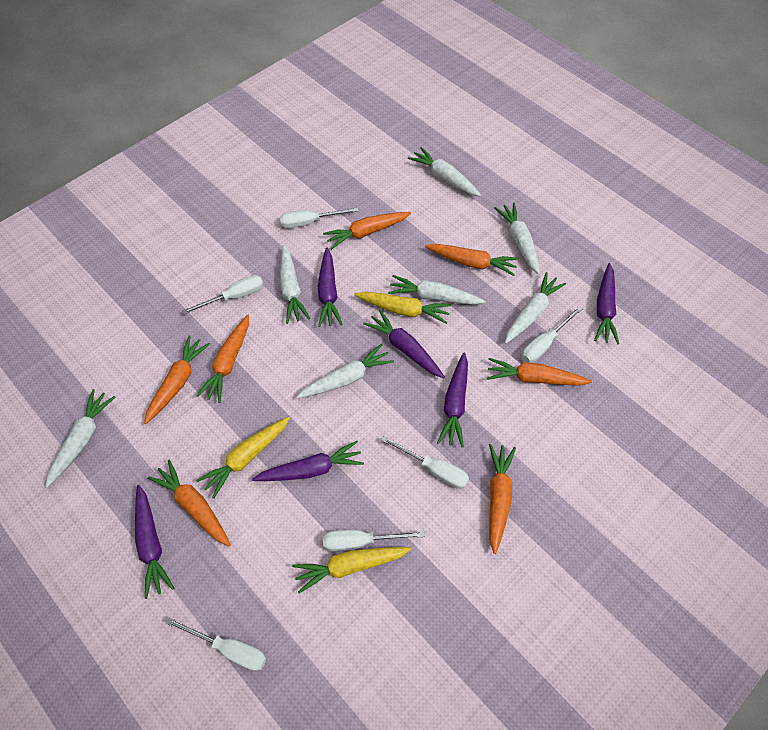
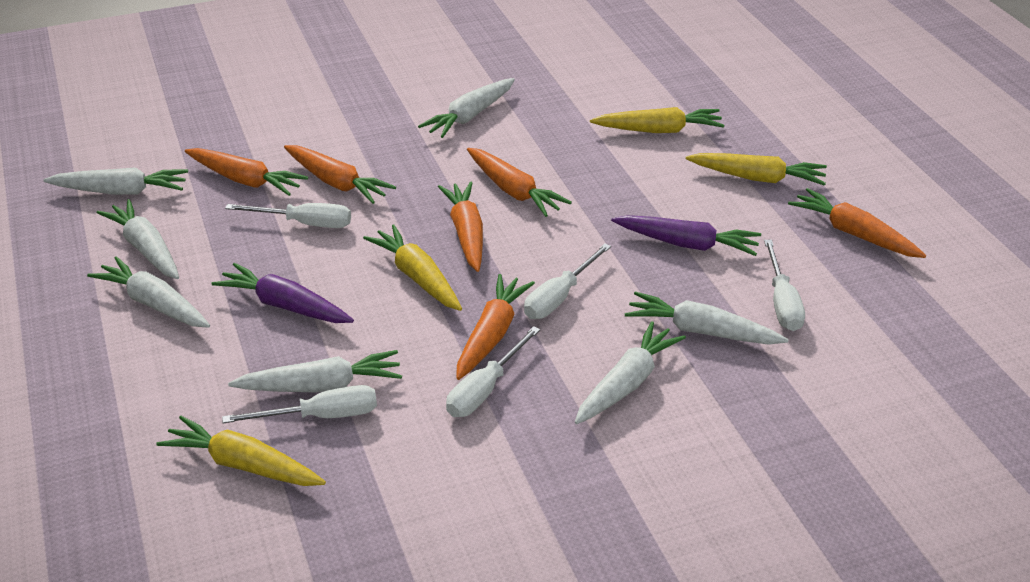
orange carrot: [144,336,210,424] [148,459,231,546] [197,315,249,403] [323,212,411,249] [425,244,519,276] [487,358,592,386] [489,444,516,554] = 7 -> [185,148,308,196] [284,145,396,204] [438,182,483,272] [456,274,535,380] [467,148,572,217] [788,188,926,258] = 6
purple carrot: [135,485,174,599] [252,441,364,481] [318,248,343,327] [363,309,445,378] [437,353,468,447] [594,263,619,344] = 6 -> [212,263,354,323] [611,215,761,256] = 2
white screwdriver: [166,617,266,671] [182,275,263,315] [280,207,358,228] [323,530,425,551] [381,436,469,489] [522,306,582,363] = 6 -> [222,385,377,423] [225,203,351,228] [446,326,540,417] [524,243,611,319] [764,240,805,331] = 5
yellow carrot: [196,416,290,499] [292,547,411,594] [354,291,452,324] = 3 -> [156,416,326,486] [363,224,462,311] [590,107,724,133] [686,153,827,186] = 4

